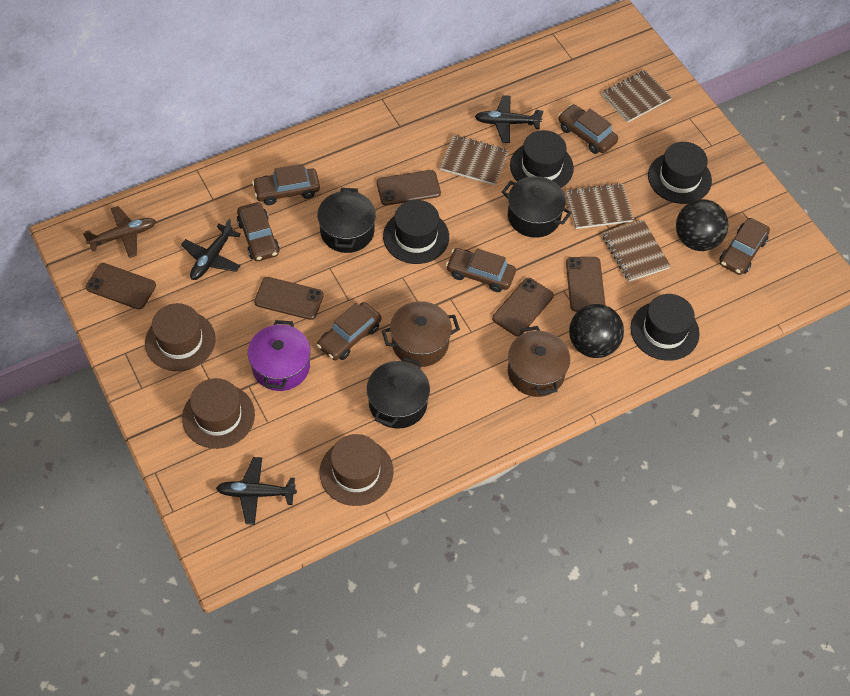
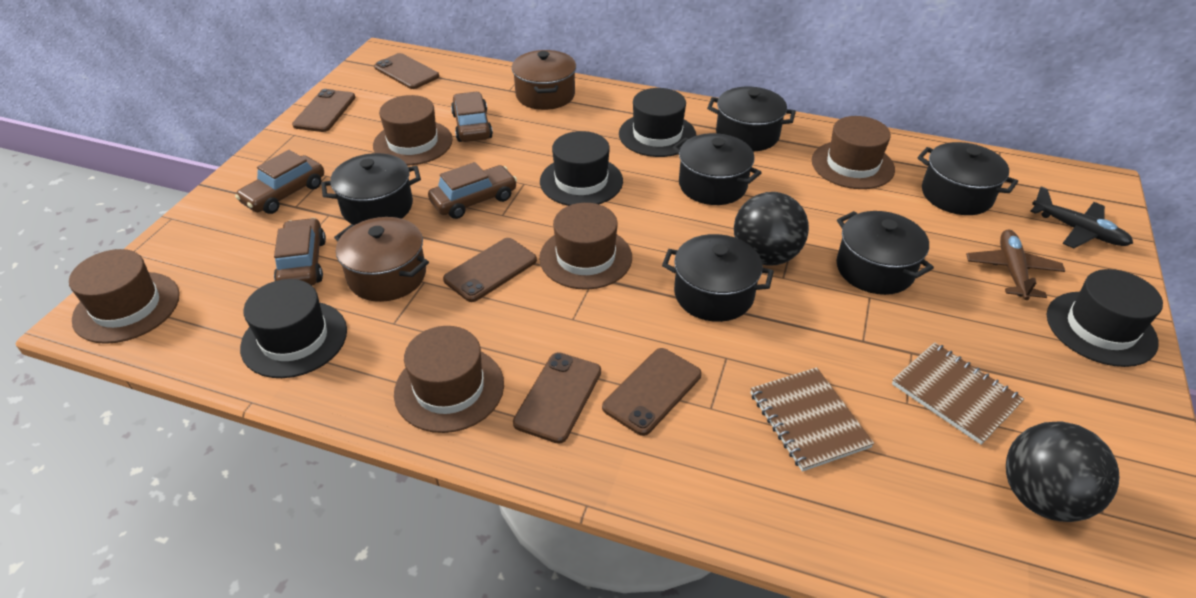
black plane: [181,219,241,280] [216,457,297,525] [475,95,543,143] = 3 -> [1030,186,1133,248] = 1
black pot: [317,188,376,253] [367,357,430,429] [502,176,572,238] = 3 -> [321,153,421,225] [662,234,774,322] [672,133,762,205] [707,87,796,151] [836,211,934,295] [917,142,1018,215] = 6
brown car: [237,202,280,261] [252,164,320,205] [317,302,381,360] [446,248,516,292] [558,104,618,154] [719,218,770,275] = 6 -> [235,150,324,214] [274,218,326,286] [428,162,517,219] [451,92,493,142] = 4
brown hat: [145,303,216,371] [182,378,255,449] [320,434,393,506] = 3 -> [69,249,180,344] [373,95,453,165] [394,326,504,433] [539,203,632,290] [812,116,895,189] = 5
brown notebook: [440,135,509,185] [566,183,634,229] [602,70,672,123] [602,220,671,282] = 4 -> [750,367,874,472] [892,342,1024,444] = 2
purple pot: [248,320,310,391] = 1 -> none = 0

